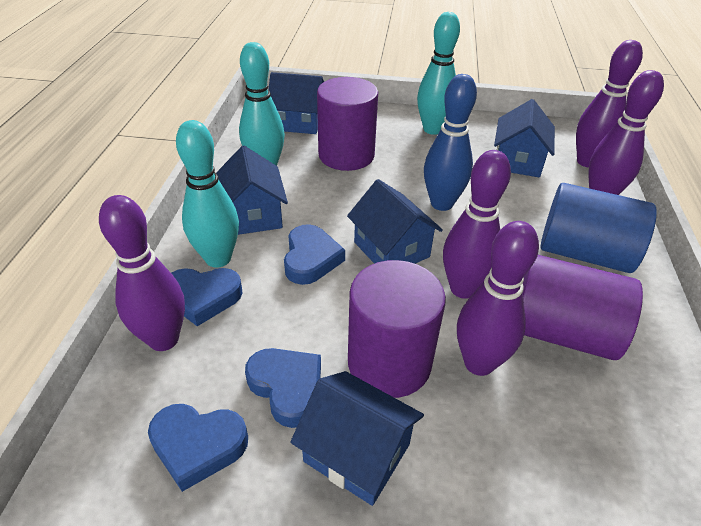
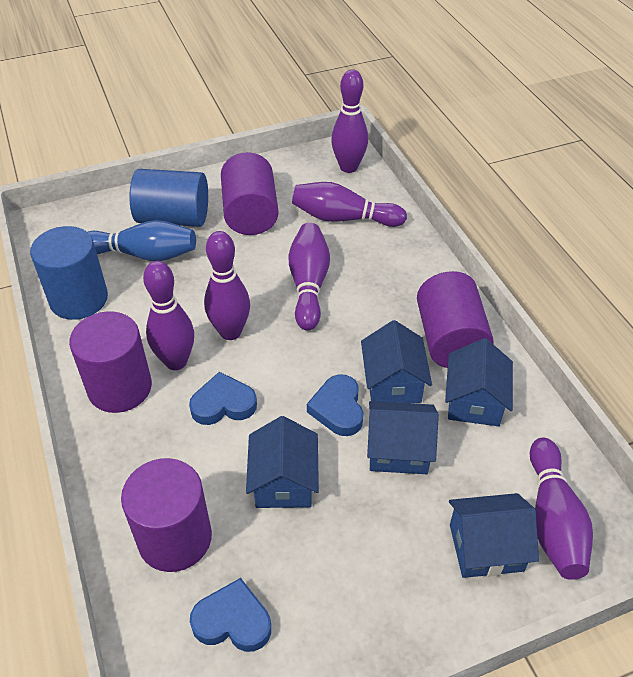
blue cylinder: [541,183,657,273] = 1 -> [30,226,108,320] [130,169,208,227] = 2
blue heart: [148,404,248,492] [171,268,243,326] [245,348,321,428] [284,224,345,285] = 4 -> [189,372,257,425] [190,578,271,652] [307,374,364,436] = 3
purple bowling pin: [99,195,185,351] [443,150,511,299] [457,221,539,376] [576,40,643,168] [589,70,664,195] = 5 -> [143,261,194,370] [204,231,250,340] [288,223,330,331] [292,182,407,227] [331,69,368,173] [530,438,593,580] = 6
purple cylinder: [317,77,378,171] [348,260,446,398] [522,255,643,360] = 3 -> [69,311,152,413] [121,458,212,572] [221,152,279,235] [417,271,494,368] = 4
turquoise bowling pin: [176,120,239,268] [239,42,285,166] [417,12,460,135] = 3 -> none = 0

